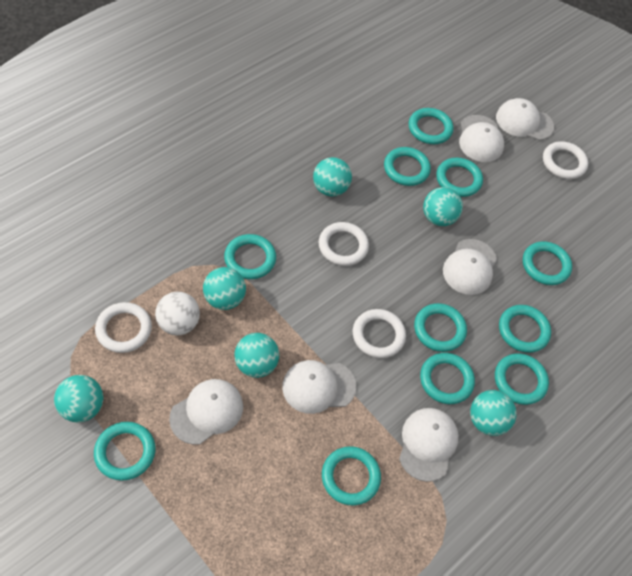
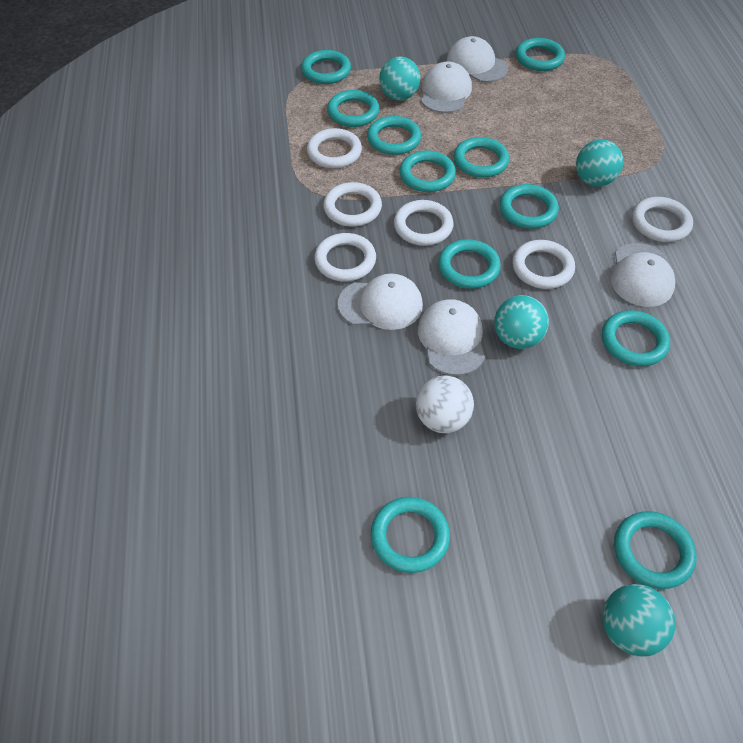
turquoise ball: [54,375,103,422] [203,267,246,310] [234,333,279,378] [313,157,352,197] [423,187,463,226] [470,390,517,436] = 6 -> [379,57,420,101] [494,295,549,349] [576,139,623,187] [602,584,676,657] = 4
white cap: [169,379,243,445] [282,360,356,414] [399,408,459,482] [443,239,497,295] [459,115,504,162] [496,98,554,140] = 6 -> [338,273,423,330] [418,299,485,375] [421,61,472,113] [447,36,508,82] [611,243,676,307] = 5
white ring: [95,302,152,353] [319,222,369,266] [353,309,406,358] [543,141,588,179] = 4 -> [307,128,362,168] [314,233,376,282] [323,182,382,227] [394,200,454,246] [512,240,575,289] [632,197,693,242] = 6

